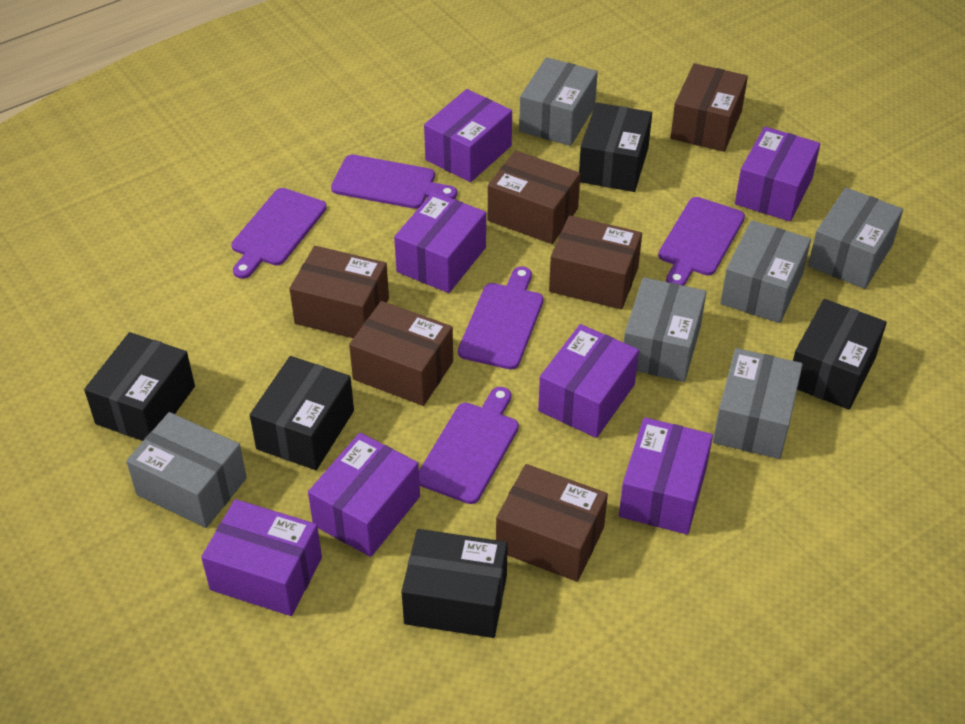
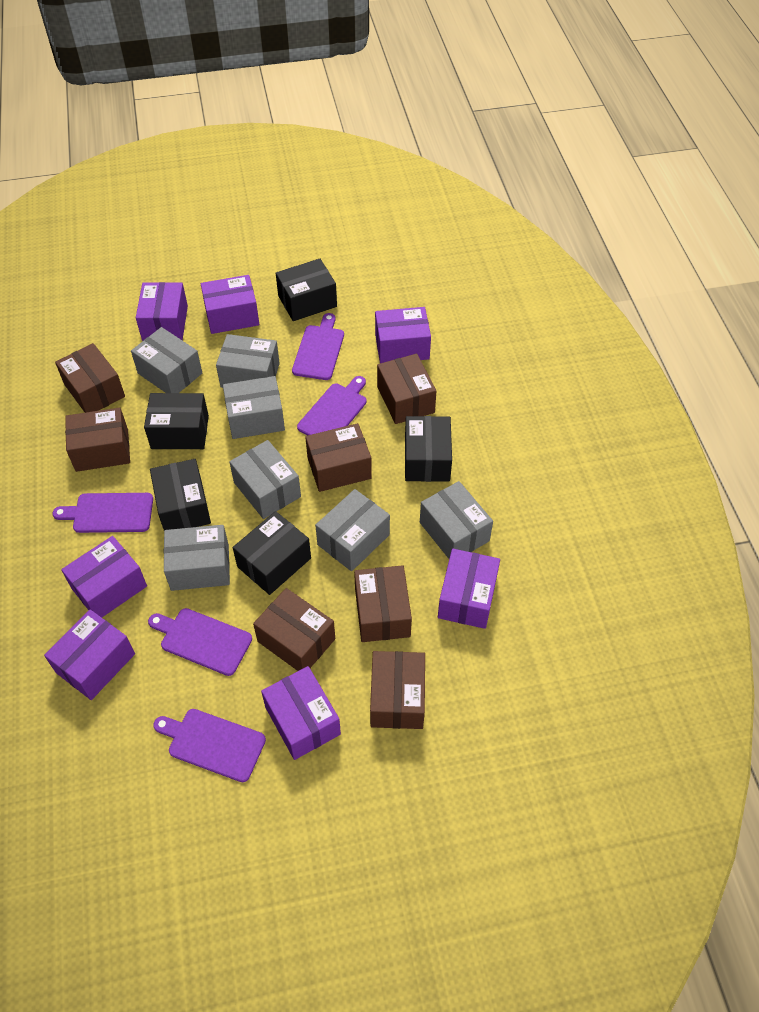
brown box: [289,246,389,338] [349,301,453,406] [488,150,580,244] [496,464,608,582] [549,215,642,309] [670,63,748,152] = 6 -> [55,343,125,413] [65,408,130,472] [253,588,335,671] [305,423,372,492] [354,565,412,642] [370,651,425,729] [377,354,436,424] = 7
grey box: [126,412,247,528] [519,57,598,146] [624,277,706,382] [713,348,803,459] [720,220,811,323] [808,187,903,289] = 6 -> [131,327,202,393] [164,525,230,591] [216,334,280,388] [223,376,285,439] [229,440,301,519] [315,489,390,571] [420,481,493,559] = 7

